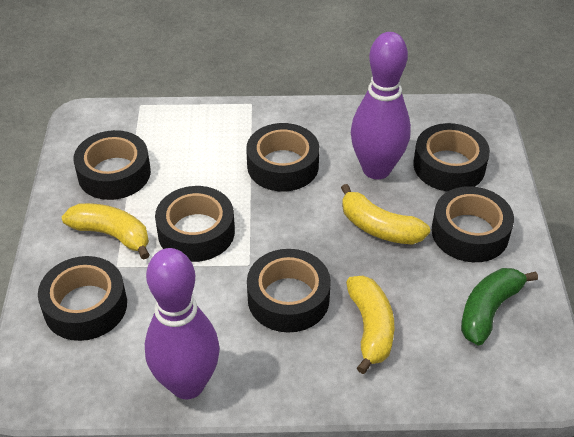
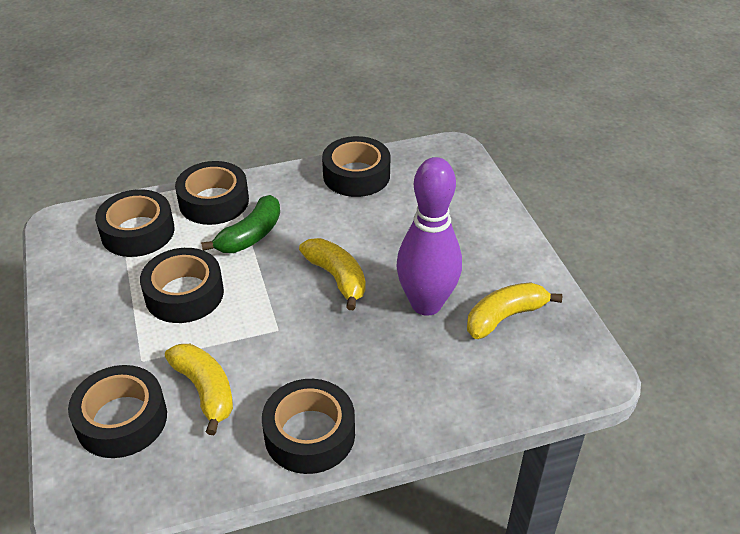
black tape: [38,256,127,341] [73,130,151,200] [155,186,235,262] [246,123,319,192] [247,249,331,333] [413,123,490,192] [432,186,514,262] = 7 -> [68,365,167,458] [95,189,175,257] [140,248,224,323] [175,161,249,225] [262,379,355,474] [322,136,391,197] = 6
purple bowling pin: [145,248,220,399] [351,32,411,179] = 2 -> [396,157,462,316] = 1

